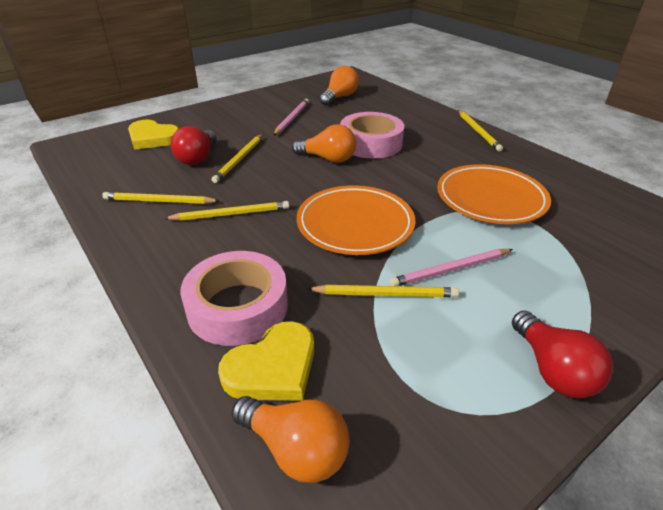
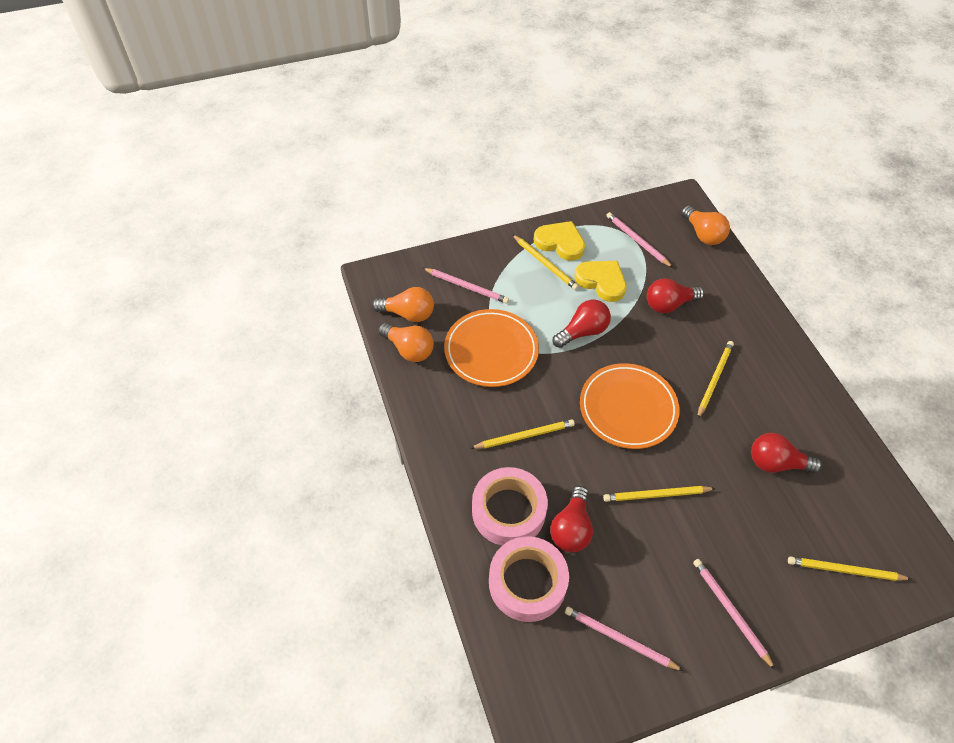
pink pencil: [273,99,309,136] [390,249,513,286] = 2 -> [423,268,509,304] [565,607,684,671] [606,212,673,268] [693,559,775,670] = 4
red light bulb: [171,126,217,165] [512,311,613,398] = 2 -> [550,486,593,552] [553,300,611,348] [647,278,704,313] [751,433,822,473] = 4

